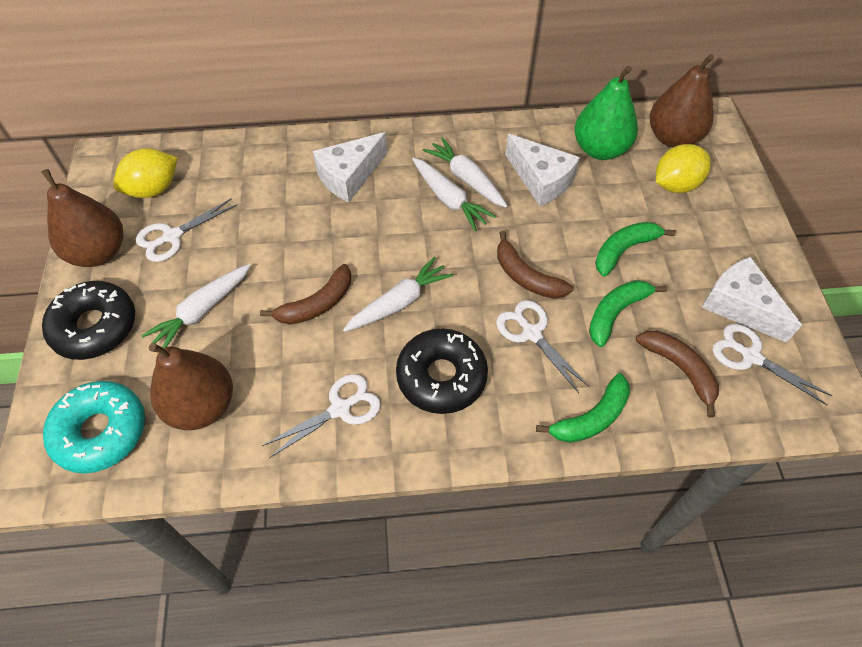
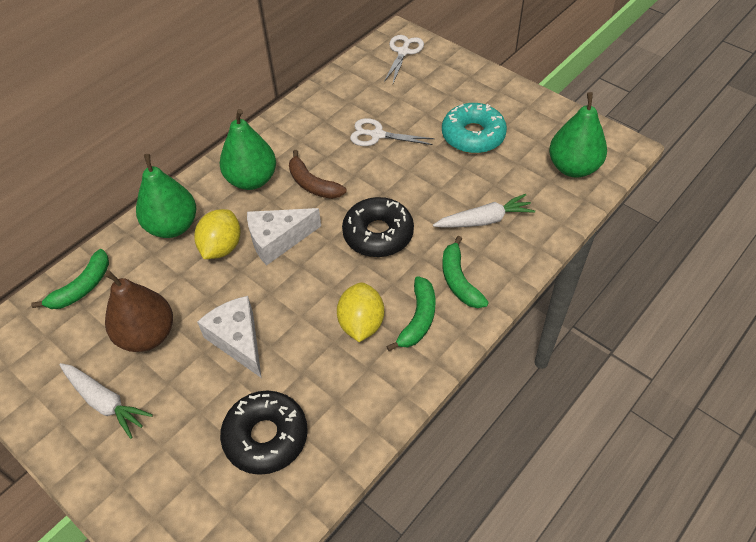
brown banana: [260,264,351,325] [497,231,573,299] [636,330,719,418] = 3 -> [289,150,347,199] = 1
brown pear: [41,169,123,267] [149,343,233,430] [650,54,714,148] = 3 -> [105,271,173,352] = 1
green pear: [575,66,638,160] = 1 -> [136,154,196,238] [219,109,276,190] [549,92,607,177] = 3
white carrot: [141,264,251,348] [343,257,453,332] [412,158,496,231] [423,137,507,208] = 4 -> [59,363,153,439] [433,194,535,228] = 2
white cheese: [313,132,387,202] [505,134,580,206] [701,257,802,343] = 3 -> [197,296,261,378] [247,208,321,265] = 2
white scissors: [136,198,237,262] [262,374,381,458] [496,300,590,393] [713,324,832,405] = 4 -> [350,118,434,146] [384,35,424,83] = 2

